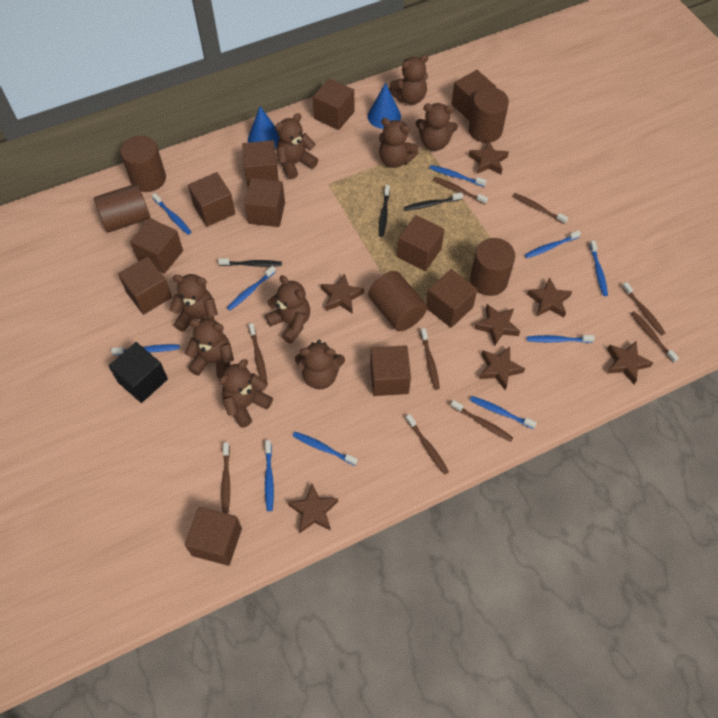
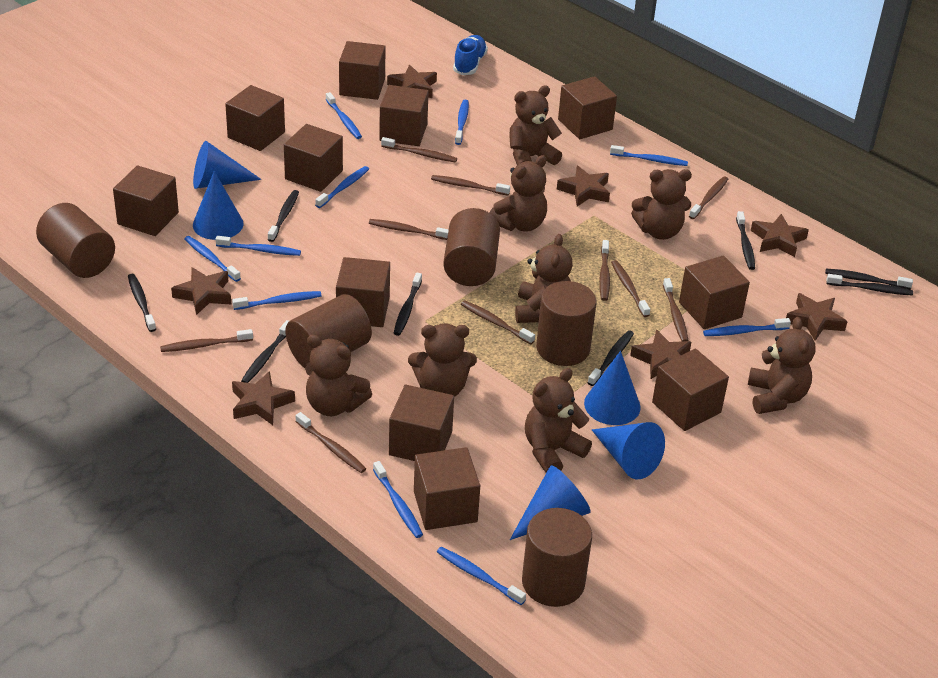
black cube: [109,342,168,403] = 1 -> none = 0
black toothbrush: [218,258,282,267] [379,185,390,237] [404,192,463,211] = 3 -> [128,274,156,332] [241,320,289,383] [268,190,299,242] [394,273,422,336] [588,330,634,386] [736,211,755,270] [825,269,913,289] [826,274,913,296] = 8
blue cone: [248,106,280,149] [368,83,401,129] = 2 -> [193,141,262,189] [193,171,244,240] [510,465,591,540] [584,351,641,425] [592,422,665,479] = 5
blue shoe: none = 0 -> [453,35,488,75] = 1
brown teddy bear: [169,274,218,332] [185,319,234,379] [219,359,273,428] [265,275,310,344] [275,113,318,179] [295,340,345,390] [379,118,419,168] [389,54,428,105] [415,103,458,151] = 9 -> [305,335,372,416] [408,323,477,397] [489,155,547,232] [509,85,562,165] [515,234,573,323] [525,368,592,473] [631,169,692,240] [748,317,816,414] = 8
brown toothbrush: [221,442,230,514] [249,323,267,382] [406,414,449,475] [420,328,440,390] [433,177,488,204] [450,400,513,442] [513,193,568,224] [622,282,665,335] [630,311,679,363] = 9 -> [160,329,253,352] [296,412,366,473] [369,219,449,240] [381,137,457,162] [431,175,510,196] [461,300,535,344] [599,240,610,301] [611,260,650,317] [663,278,688,341] [689,176,728,219] = 10

